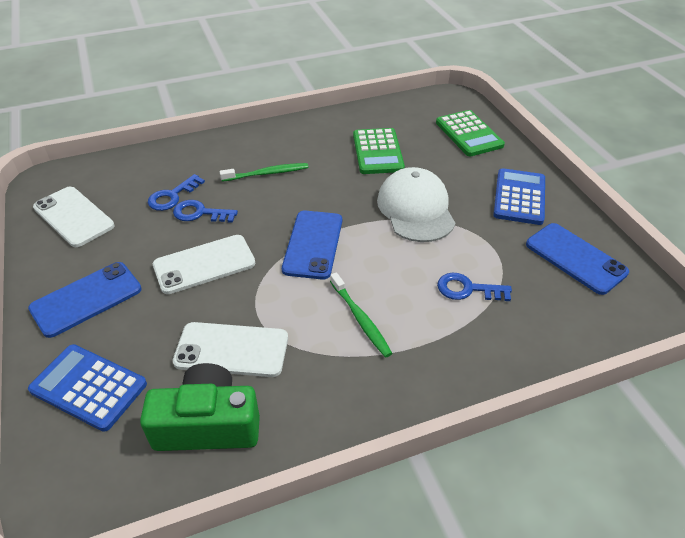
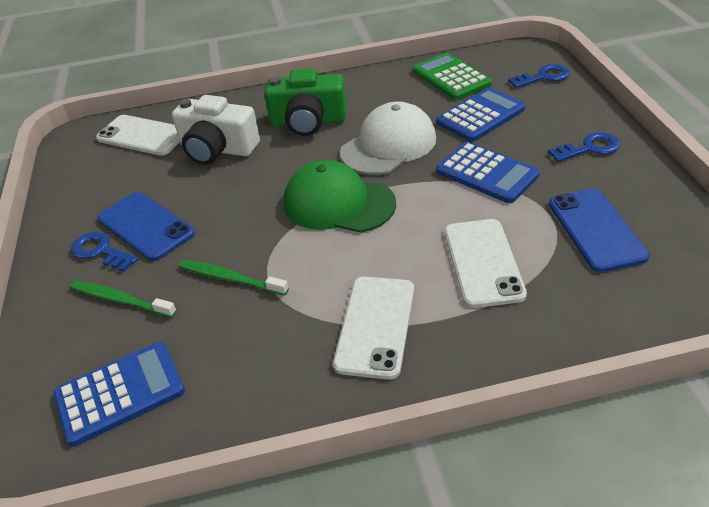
blue calculator: [28,344,147,432] [493,168,545,225] = 2 -> [53,342,185,446] [436,88,525,142] [436,142,540,203] = 3
blue phone: [28,262,142,338] [282,211,342,279] [526,223,629,295] = 3 -> [98,192,195,261] [549,188,650,272] = 2
green calculator: [353,128,405,174] [436,110,505,156] = 2 -> [413,53,492,100] = 1
green cap: none = 0 -> [284,160,396,233] = 1
white camera: none = 0 -> [172,95,260,165] = 1

